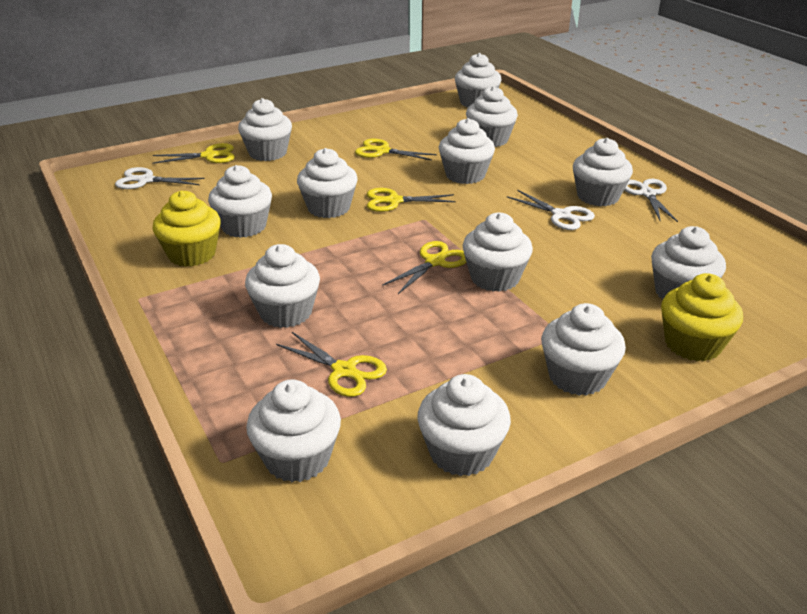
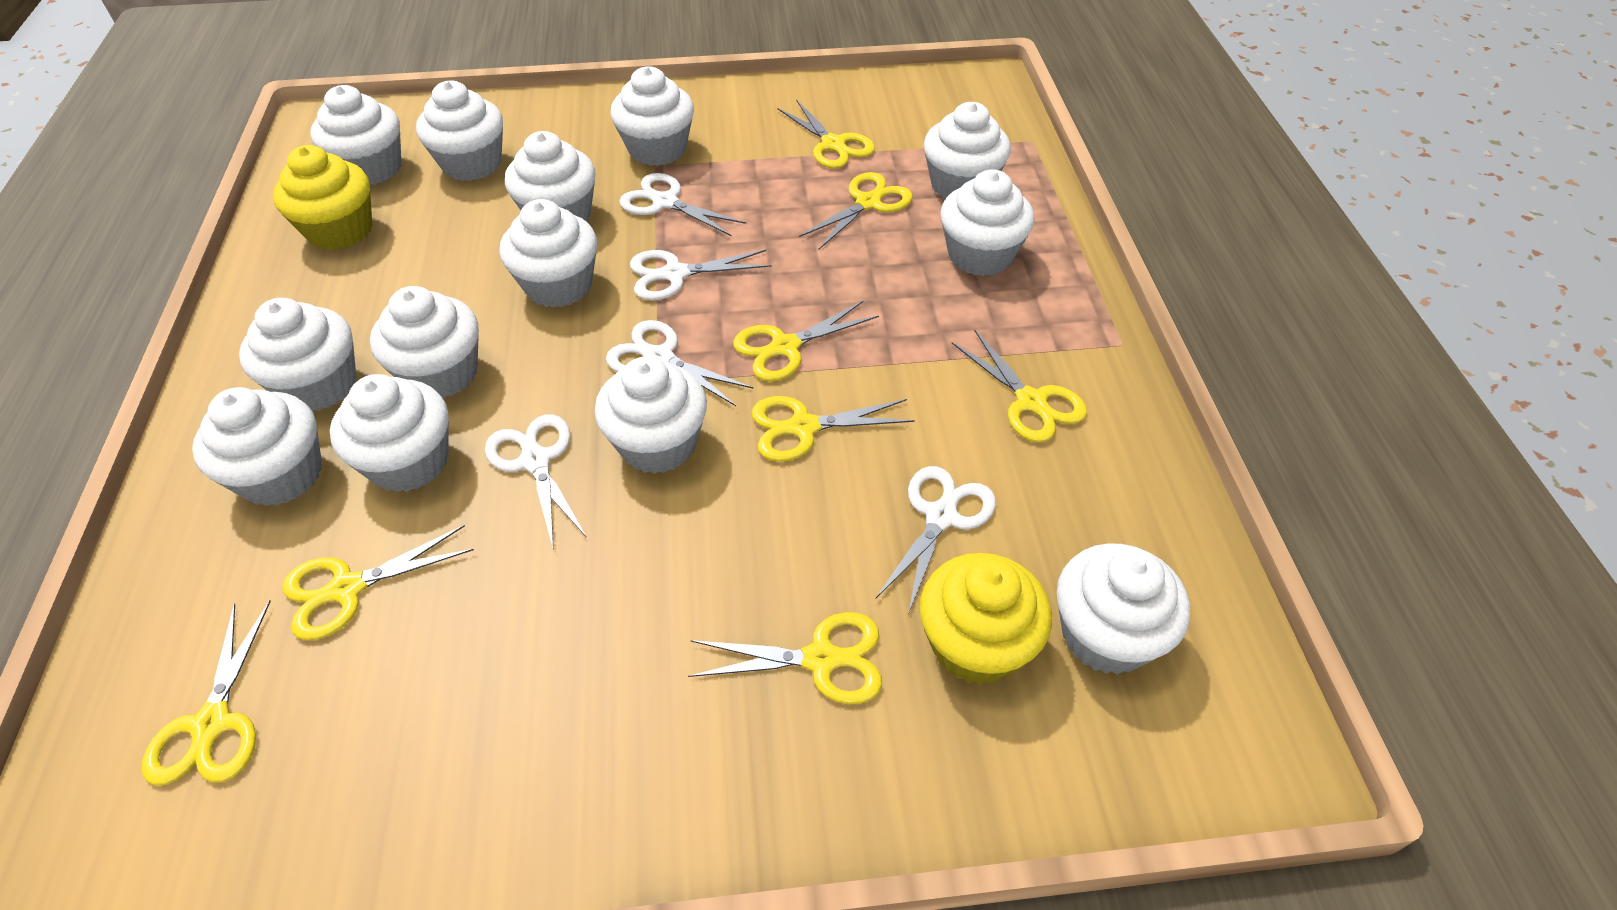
white scissors: [115,167,205,189] [507,190,595,230] [624,179,678,222] = 3 -> [485,414,587,547] [606,320,754,406] [619,173,746,236] [630,250,772,300] [876,466,996,614] = 5
yellow scissors: [152,143,235,164] [276,332,387,397] [355,139,437,160] [367,188,456,212] [382,241,466,294] = 5 -> [142,600,271,785] [282,525,474,640] [688,612,882,704] [733,300,879,381] [751,396,915,462] [777,99,875,169] [799,172,913,249] [952,330,1087,443] = 8

